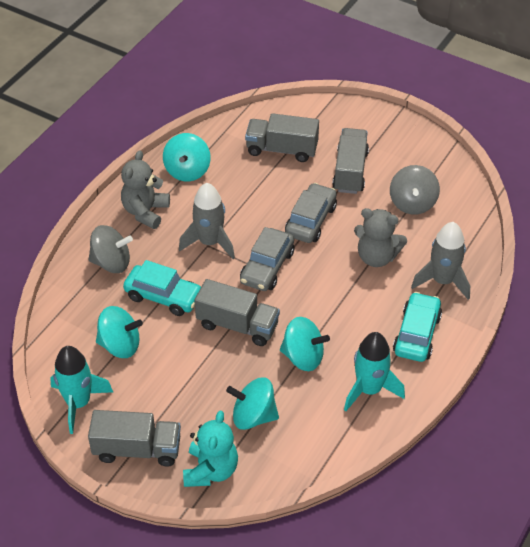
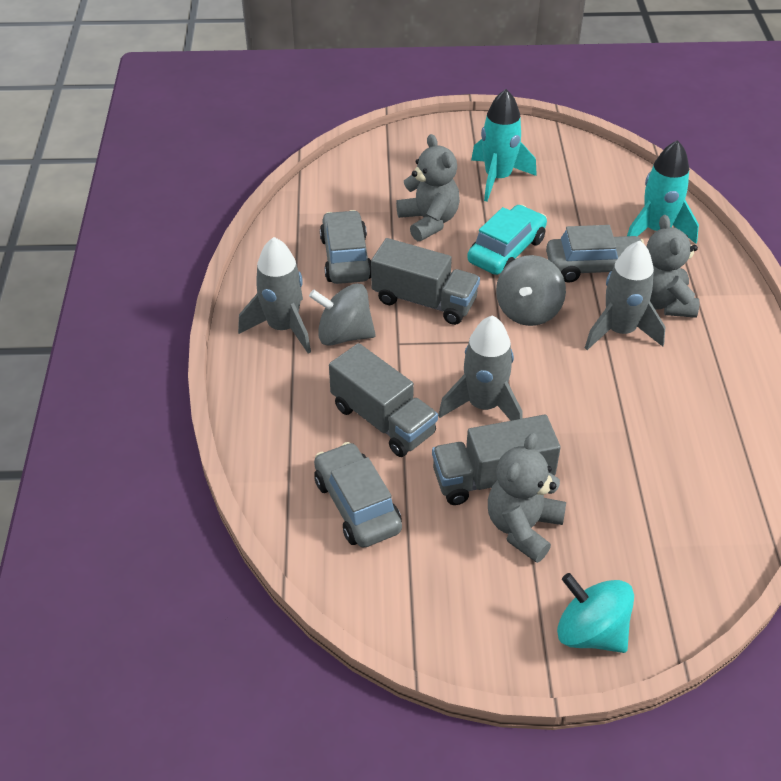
grey car: [240,227,294,291] [285,183,337,243] = 2 -> [314,442,402,548] [320,210,371,284] [546,225,644,283] = 3
grey rocket: [179,183,235,259] [411,222,470,300] = 2 -> [238,237,311,354] [438,315,523,421] [585,241,665,350] = 3
grey teddy bear: [121,150,170,229] [354,208,407,267] = 2 -> [396,134,460,241] [488,433,566,563] [646,215,699,318] = 3
grey truck: [88,410,181,467] [195,279,280,346] [245,113,319,162] [332,128,369,194] = 4 -> [329,343,438,457] [371,238,480,325] [432,415,561,505] = 3
turquoise car: [123,260,201,316] [393,292,442,362] = 2 -> [467,205,547,275] = 1
turquoise spinning top: [96,306,143,358] [163,133,211,181] [226,377,279,430] [280,317,330,371] = 4 -> [557,573,634,653] = 1
turquoise teddy bear: [183,411,238,487] = 1 -> none = 0

